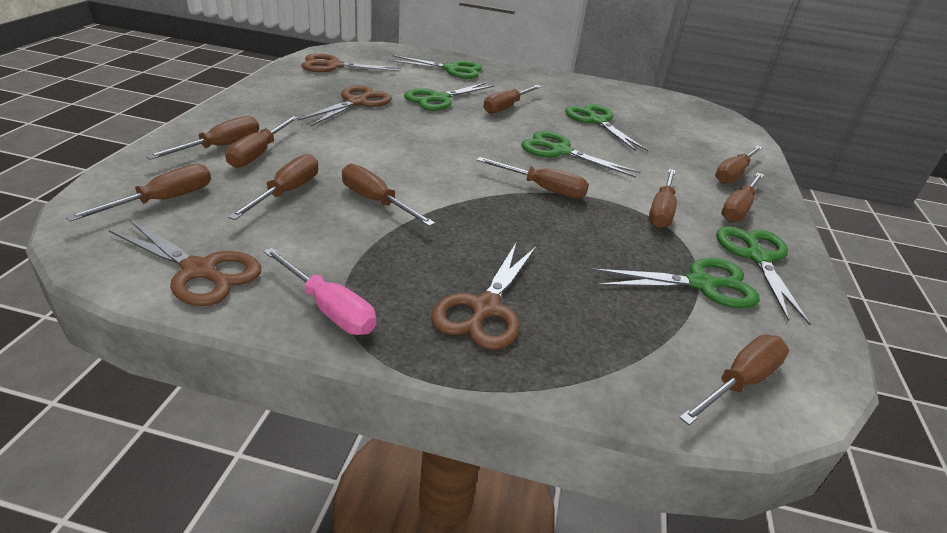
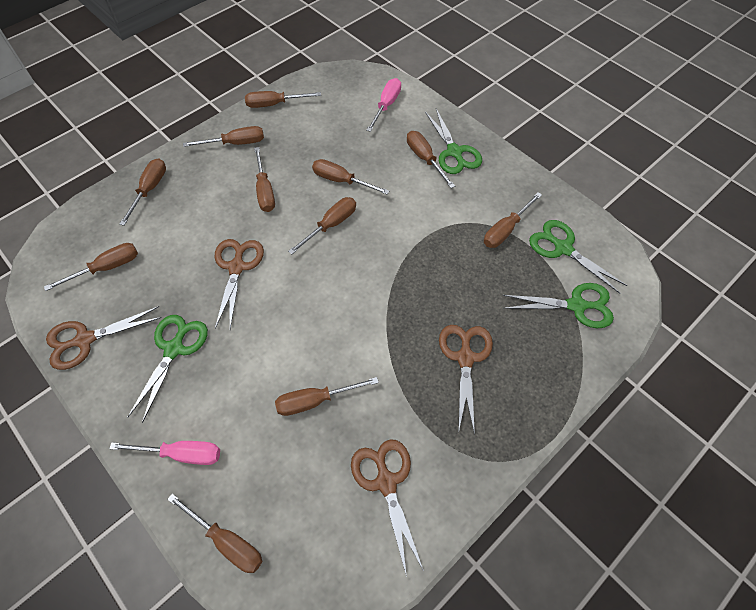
green scissors: [389,55,482,79] [404,83,495,111] [521,131,641,178] [565,104,648,151] [593,258,760,308] [716,226,811,325] = 6 -> [127,315,208,423] [425,109,482,174] [503,283,614,328] [529,220,628,294] = 4
pink screwdriver: [263,248,376,335] = 1 -> [109,441,220,465] [366,78,401,132] = 2

